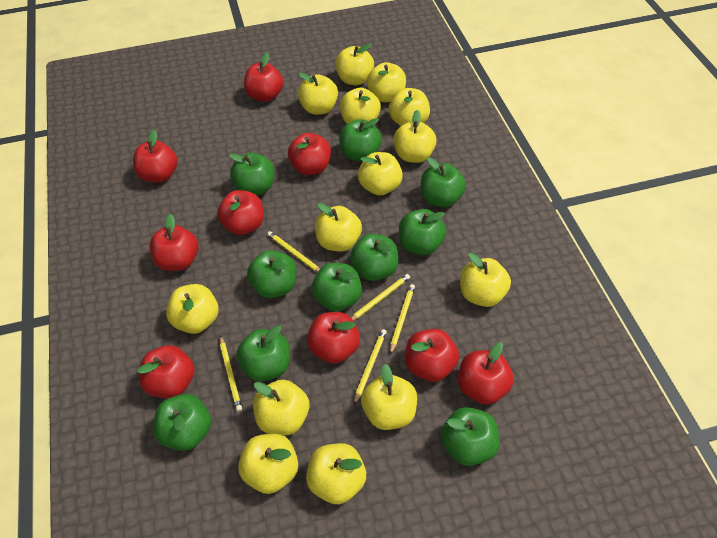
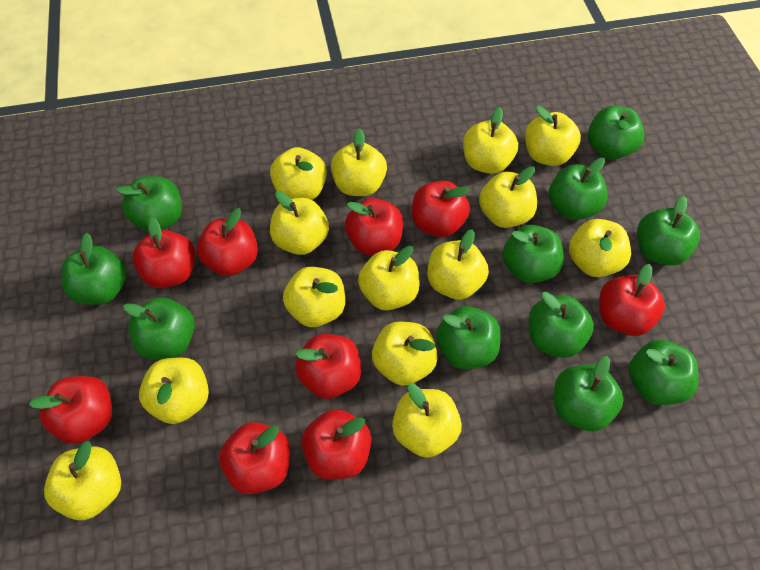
green apple: [153,394,211,451] [229,153,275,195] [236,325,290,382] [247,250,297,298] [311,263,362,311] [339,118,382,161] [350,234,399,281] [399,209,446,255] [421,157,466,207] [441,407,500,466] = 10 -> [61,233,126,305] [116,176,182,232] [123,297,195,360] [436,306,501,369] [502,225,564,283] [528,292,594,358] [549,158,608,220] [554,356,624,431] [588,106,644,159] [628,340,699,405] [637,196,700,266] = 11
yellow pencil: [220,335,242,412] [267,231,320,272] [351,274,410,320] [354,329,387,405] [390,284,415,355] = 5 -> none = 0

